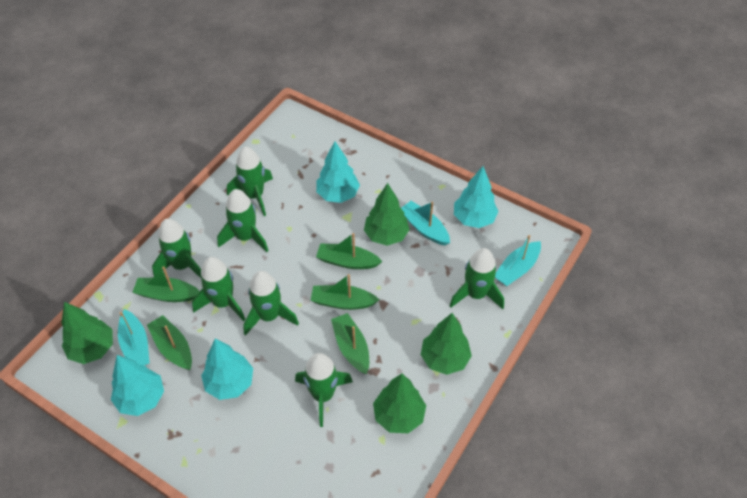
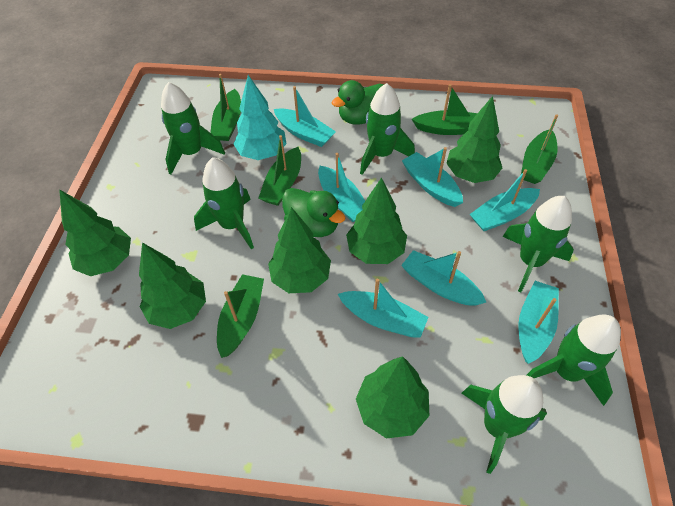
green duck: none = 0 -> [282,188,346,237] [332,80,384,125] = 2
green rocket: [152,218,201,278] [192,257,245,321] [217,189,269,252] [227,146,273,216] [243,271,299,336] [295,353,353,427] [450,248,504,309] = 7 -> [161,82,225,174] [194,157,254,249] [360,83,415,175] [462,375,547,474] [502,196,574,292] [526,315,621,406] = 6
green tree: [62,302,113,364] [364,183,410,246] [373,373,426,433] [421,313,472,375] = 4 -> [59,189,131,276] [139,242,206,329] [268,207,331,293] [346,177,407,264] [356,356,429,439] [446,96,502,183] = 6
turquoise boat: [118,309,150,366] [401,201,450,246] [495,235,541,286] = 3 -> [274,86,336,147] [318,153,365,222] [338,279,429,338] [401,250,486,306] [402,147,463,207] [470,169,540,231] [518,281,559,364] = 7
turquoise tree: [111,355,164,416] [201,339,253,400] [316,141,360,203] [454,166,499,228] = 4 -> [233,75,286,160] = 1

